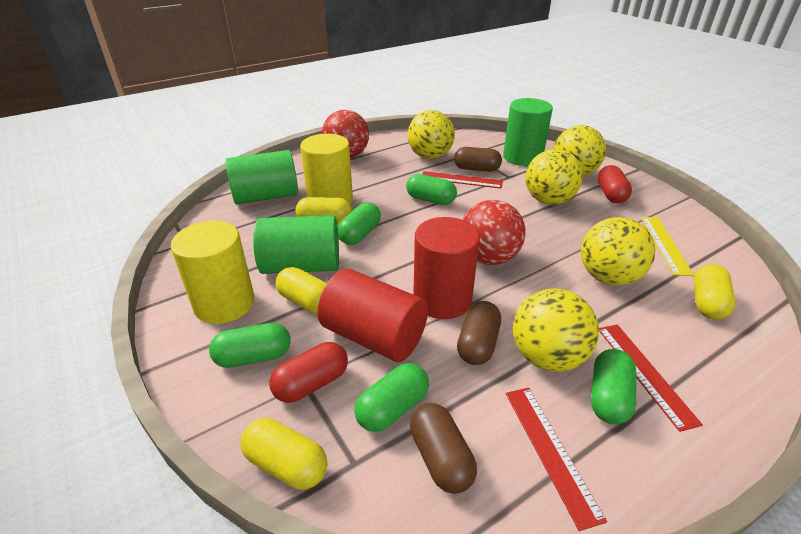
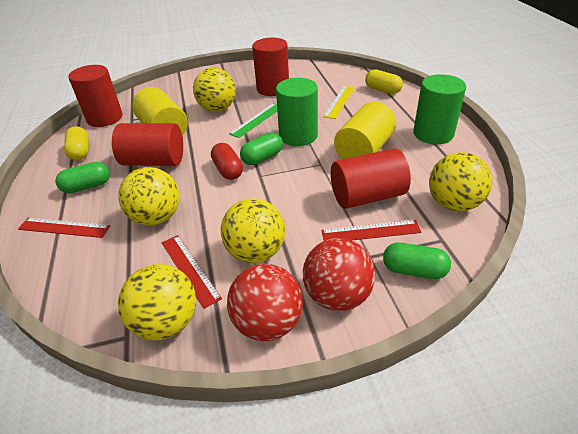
brown capsule: [410,403,477,494] [454,147,502,172] [457,301,501,365] = 3 -> none = 0
green capsule: [209,323,290,368] [338,202,381,245] [354,363,429,432] [406,174,457,205] [591,349,636,424] = 5 -> [55,162,110,193] [240,132,283,165] [383,243,451,279] = 3
green cylinder: [225,150,298,204] [253,215,339,274] [503,98,553,166] = 3 -> [276,78,318,146] [413,74,466,144] = 2
green ruler: none = 0 -> [229,103,277,138] = 1
red capsule: [270,342,348,403] [598,165,632,203] = 2 -> [211,143,243,180] = 1
red cylinder: [318,269,428,362] [413,217,480,319] = 2 -> [68,65,123,127] [112,123,183,166] [252,38,289,96] [331,148,411,209] = 4
yellow capsule: [241,418,327,490] [276,267,327,314] [295,197,352,224] [694,264,736,320] = 4 -> [64,126,89,161] [365,69,403,94] = 2

